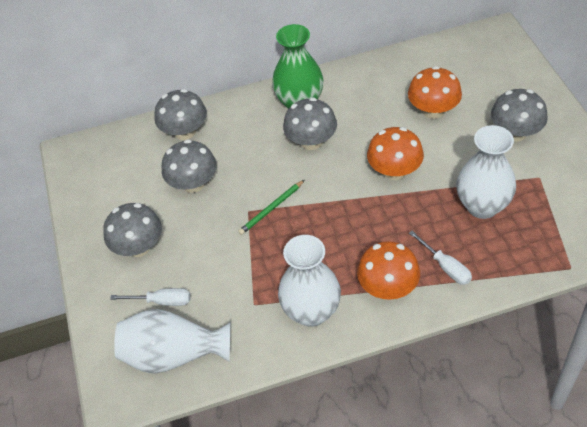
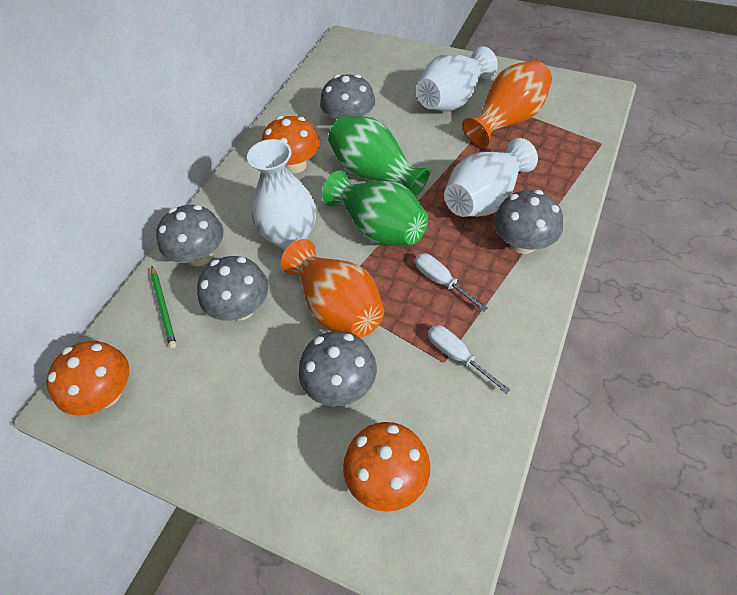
green vase: [272,24,324,109] = 1 -> [322,170,428,246] [328,115,430,196] = 2
orange vase: none = 0 -> [281,239,384,337] [462,60,552,148] = 2

